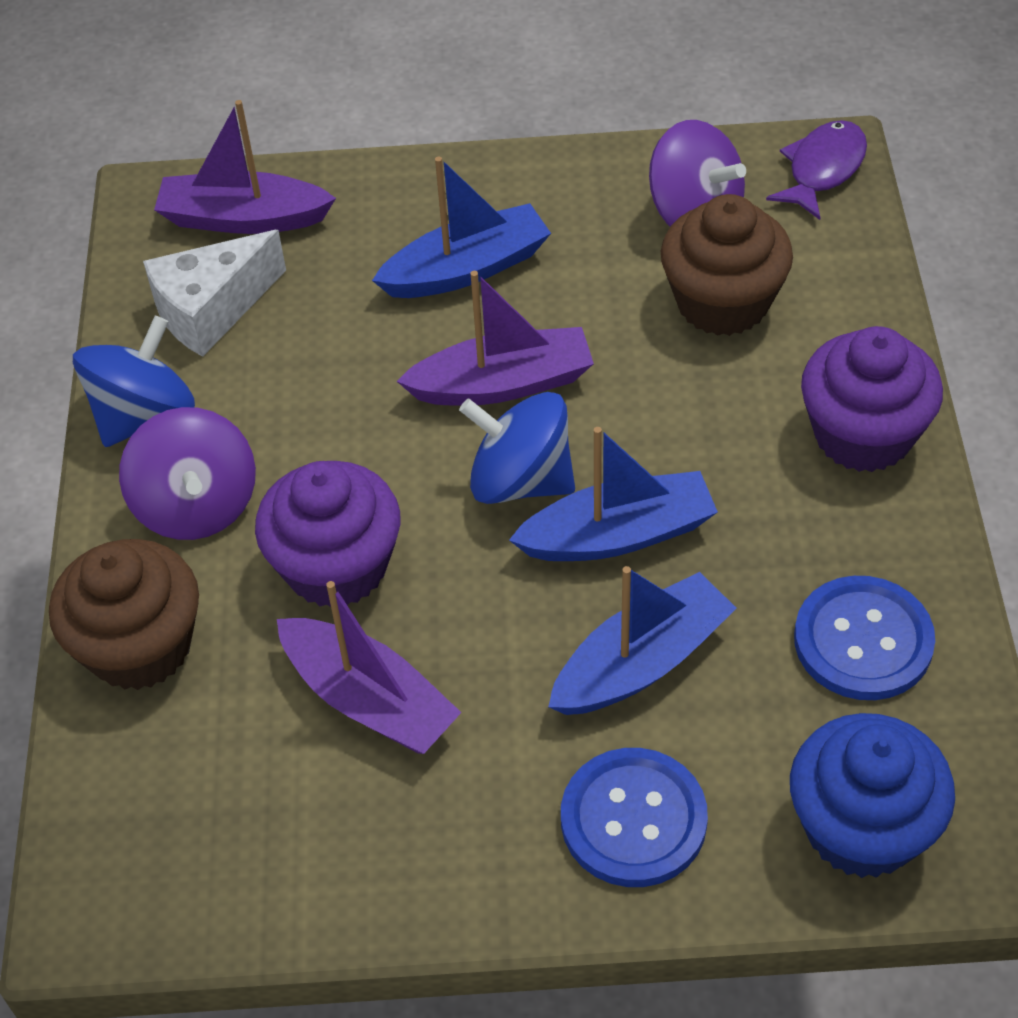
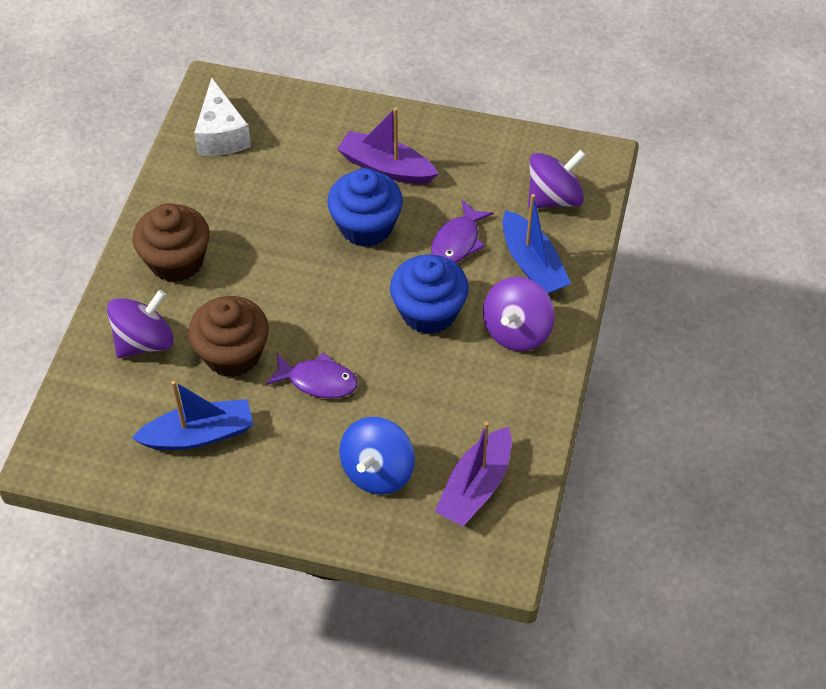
blue boat: [372,157,551,298] [509,427,718,561] [548,566,737,715] = 3 -> [132,381,253,450] [502,194,571,294] = 2
blue button: [561,748,708,887] [794,576,935,700] = 2 -> none = 0
blue cupcake: [790,713,955,878] = 1 -> [327,168,403,247] [390,254,469,334] = 2
blue spinning top: [73,316,195,447] [459,392,575,504] = 2 -> [340,417,415,495] = 1
purple boat: [154,100,336,234] [277,581,462,754] [397,271,594,406] = 3 -> [337,108,439,184] [435,421,512,526] = 2
purple cupcake: [255,461,400,607] [801,326,943,472] = 2 -> none = 0
purple fish: [766,120,867,220] = 1 -> [266,353,358,399] [431,200,493,263] = 2
purple spinning top: [119,407,256,540] [649,120,746,226] = 2 -> [107,290,174,358] [483,277,555,351] [528,150,586,208] = 3

